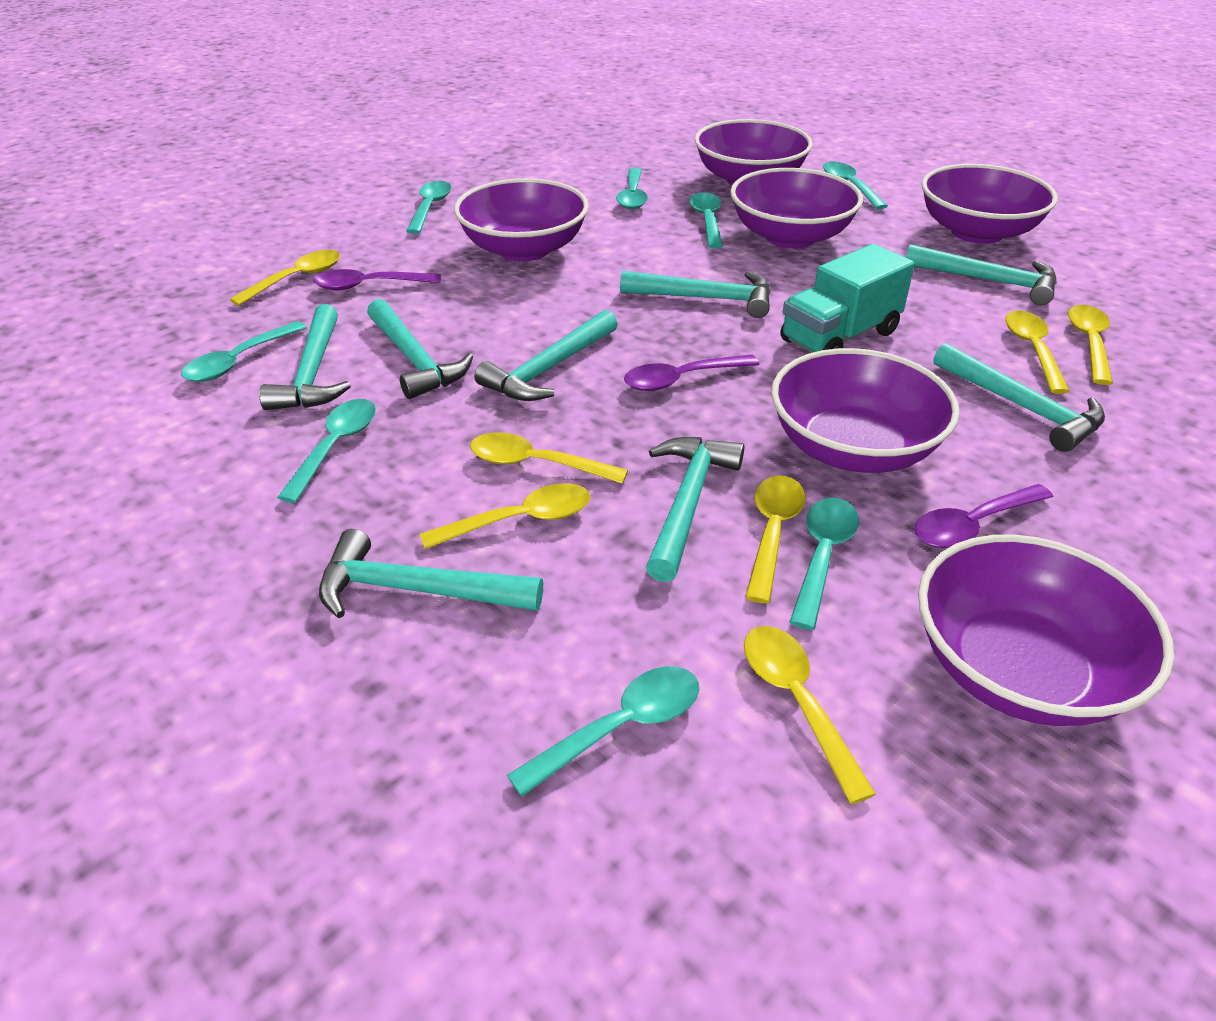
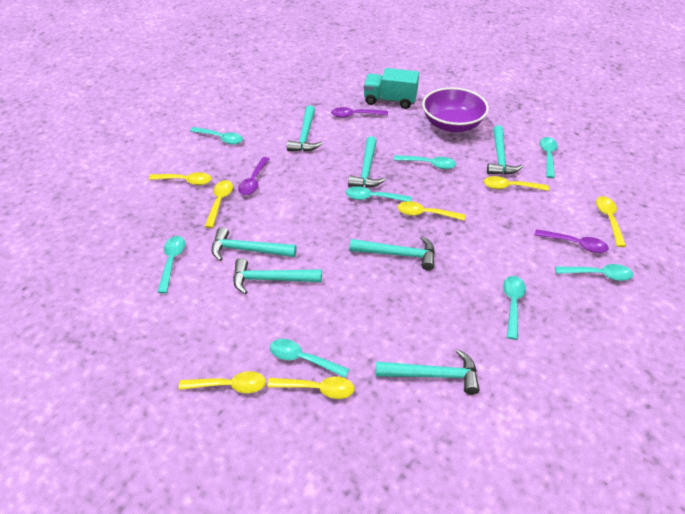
purple bowl: [454,178,589,261] [694,119,813,186] [730,168,863,248] [771,348,960,473] [918,534,1174,726] [921,164,1058,244] = 6 -> [422,87,489,132] = 1
turquoise hammer: [259,304,351,410] [319,529,543,618] [367,299,473,399] [474,310,618,401] [620,271,771,318] [646,437,745,582] [906,244,1057,305] [933,343,1105,452] = 8 -> [212,227,297,261] [233,258,322,294] [287,105,322,152] [348,136,386,188] [349,236,435,271] [376,349,480,395] [487,125,523,175] = 7

